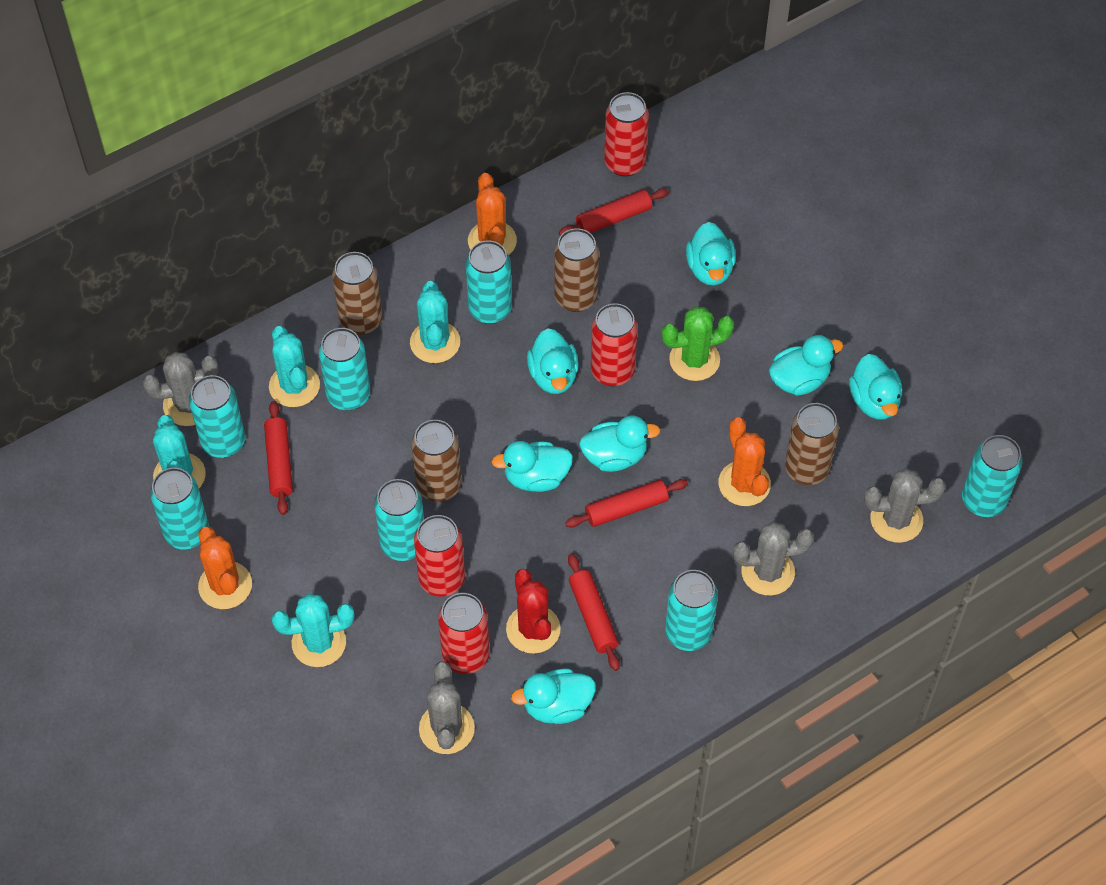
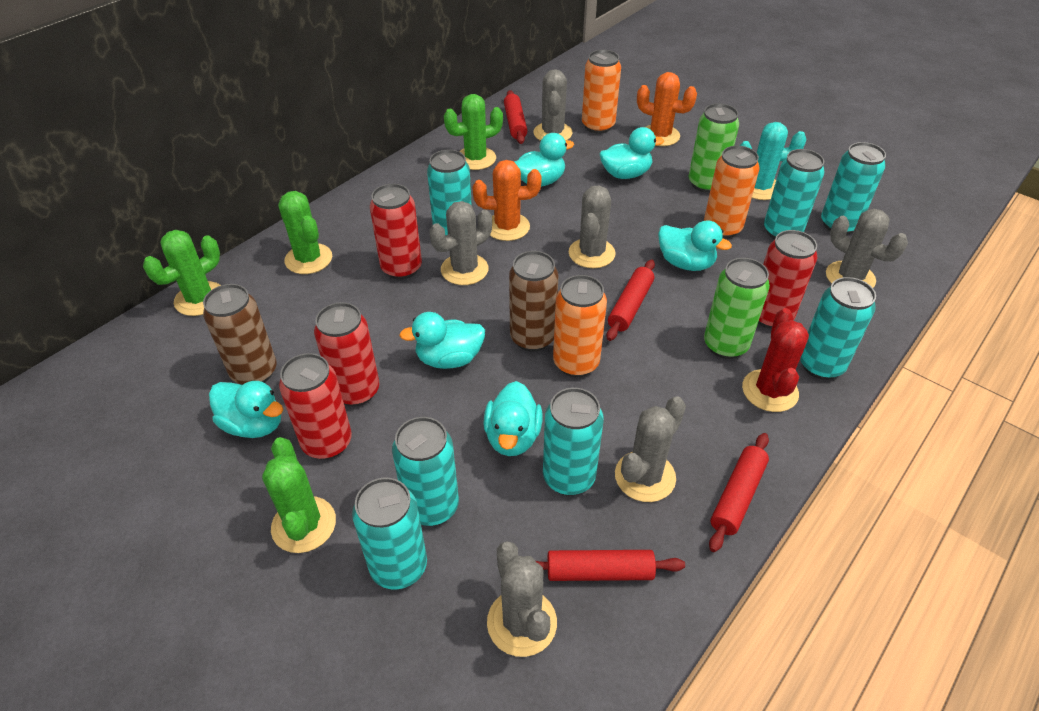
brown can: [332,252,383,335] [411,420,462,502] [554,228,599,312] [785,403,839,485] = 4 -> [203,284,277,385] [509,251,559,351] = 2
green cactus: [662,307,734,381] = 1 -> [143,230,221,316] [262,437,336,553] [278,191,332,274] [444,94,503,170] = 4
green can: none = 0 -> [688,103,739,193] [704,258,770,359] = 2
grey cactus: [143,352,218,426] [419,661,475,754] [733,522,814,596] [864,468,946,543] = 4 -> [430,201,492,285] [487,541,557,657] [533,69,573,141] [569,185,616,268] [615,396,686,502] [826,209,908,288] = 6
orange cactus: [198,526,252,609] [468,173,517,255] [718,417,771,506] = 3 -> [473,160,542,241] [637,72,697,146] = 2
orange can: none = 0 -> [553,275,607,377] [582,50,621,133] [704,146,760,238] = 3
turquoise cactus: [153,415,206,488] [269,326,320,407] [271,594,354,667] [410,281,460,363] = 4 -> [739,122,807,200] = 1
turquoise duck: [491,441,573,492] [511,669,596,724] [527,328,579,394] [579,416,660,472] [686,222,736,286] [769,335,843,396] [849,354,902,420] = 7 -> [209,381,283,438] [399,312,485,369] [483,381,543,456] [514,133,574,187] [600,127,664,179] [658,220,732,271] = 6

